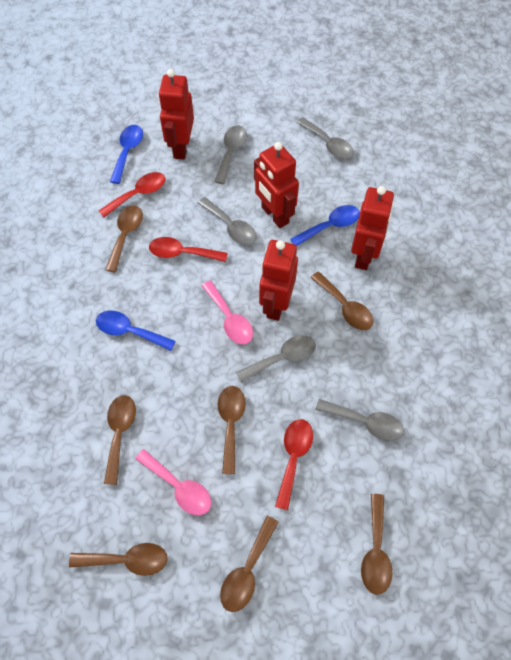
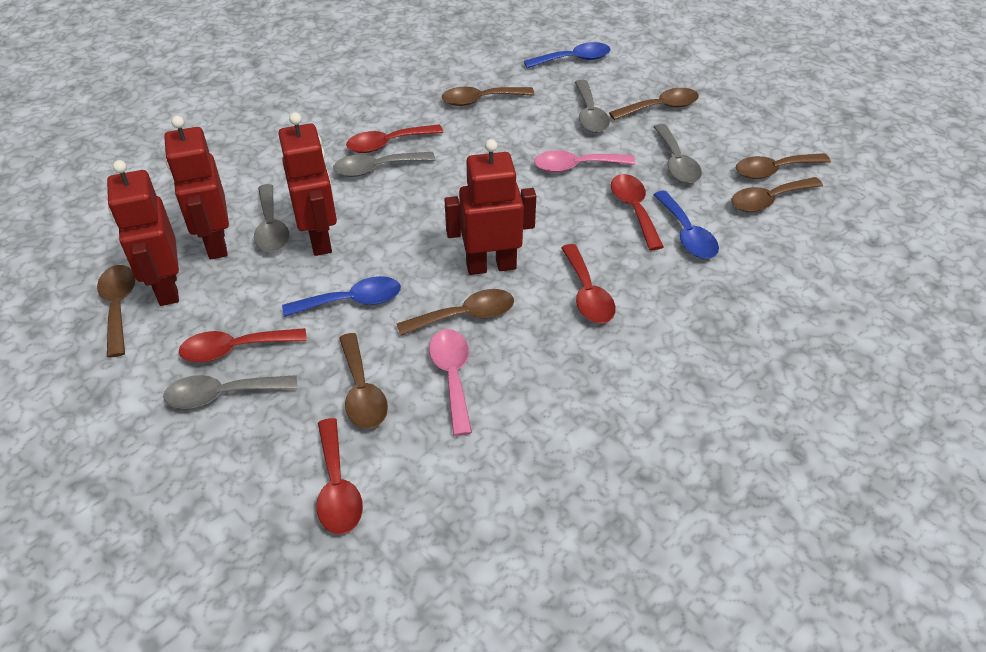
red spoon: [99,172,165,217] [149,237,228,262] [275,419,313,510] = 3 -> [179,328,307,362] [317,418,363,534] [346,125,443,153] [561,244,616,323] [611,174,664,250] = 5

